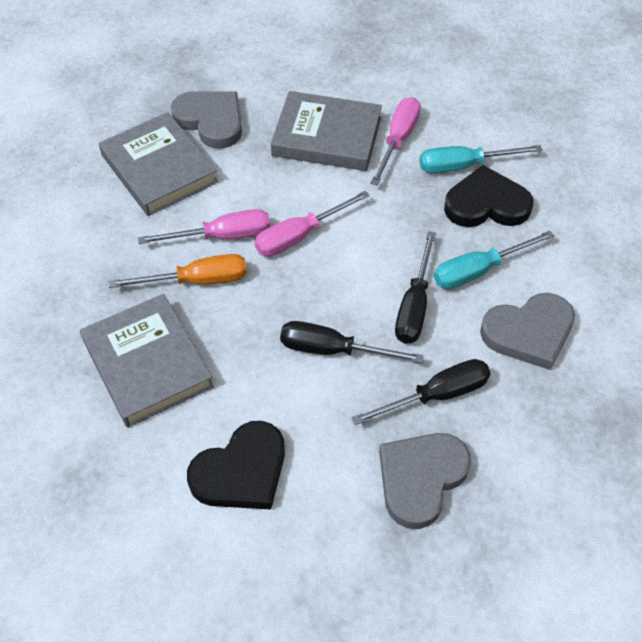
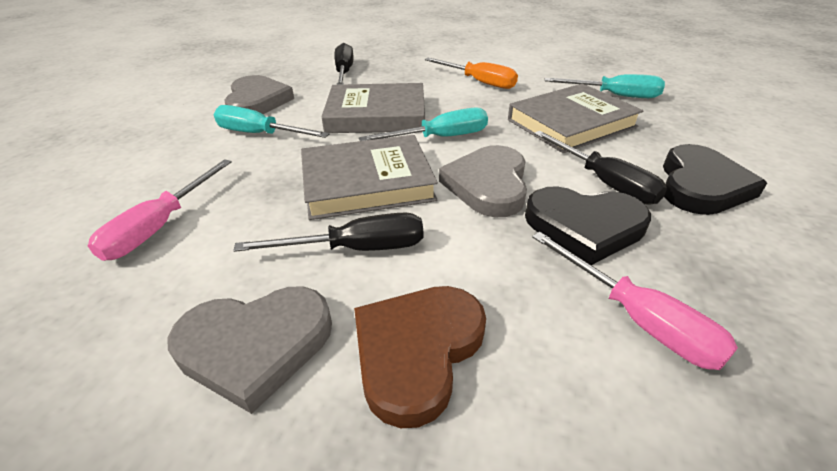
brown heart: none = 0 -> [354,286,486,428] = 1
pink screwdriver: [138,209,270,244] [255,191,370,256] [370,97,421,186] = 3 -> [88,159,232,261] [532,232,738,370] = 2
turquoise screwdriver: [420,145,542,173] [434,231,554,289] = 2 -> [214,105,329,138] [359,107,488,141] [544,74,665,98] = 3

